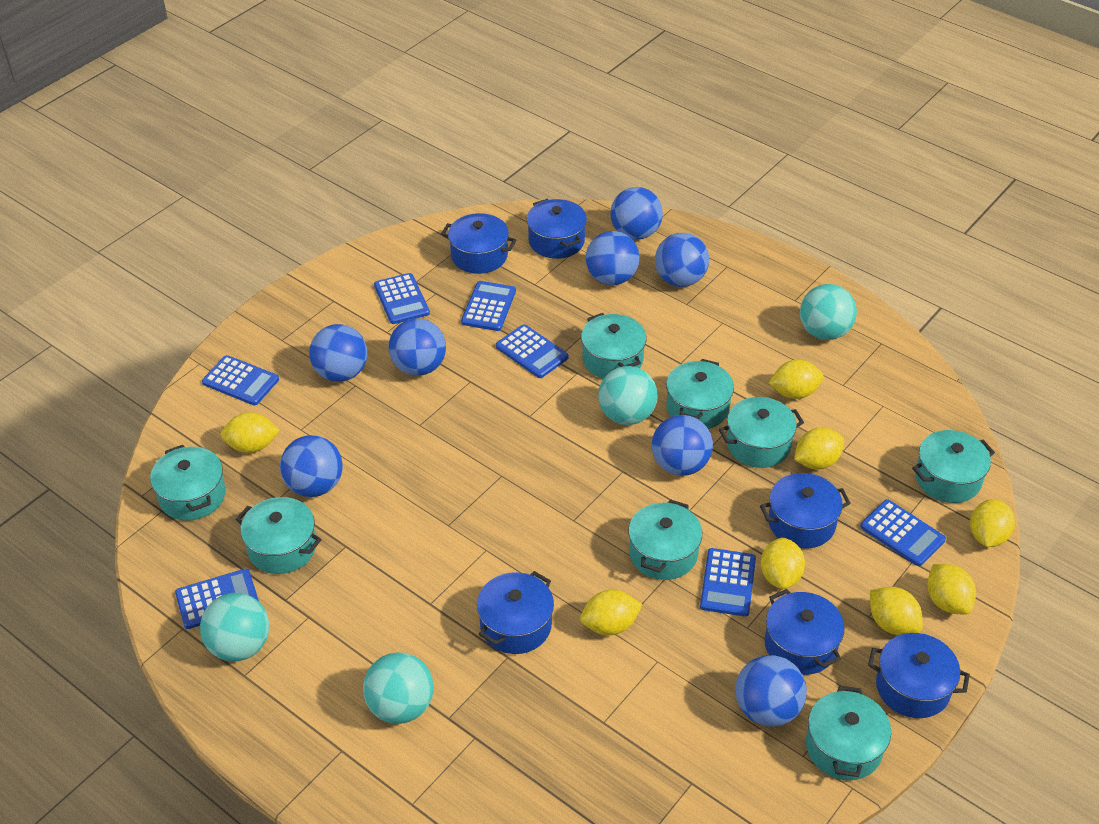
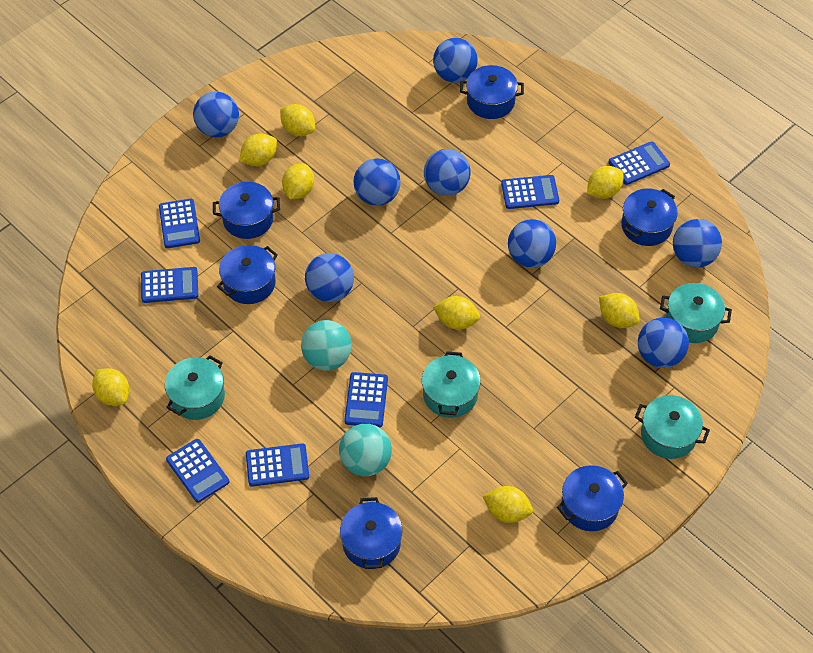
turquoise ball: [200,593,269,661] [363,652,434,724] [598,366,657,425] [800,284,857,340] = 4 -> [301,320,352,371] [339,424,392,476] = 2
turquoise pot: [150,445,226,520] [236,497,322,574] [581,313,647,379] [628,499,702,580] [666,359,734,429] [719,397,804,468] [806,685,891,780] [912,430,995,503] = 8 -> [165,355,225,420] [422,351,481,418] [635,395,710,459] [660,283,732,343] = 4

